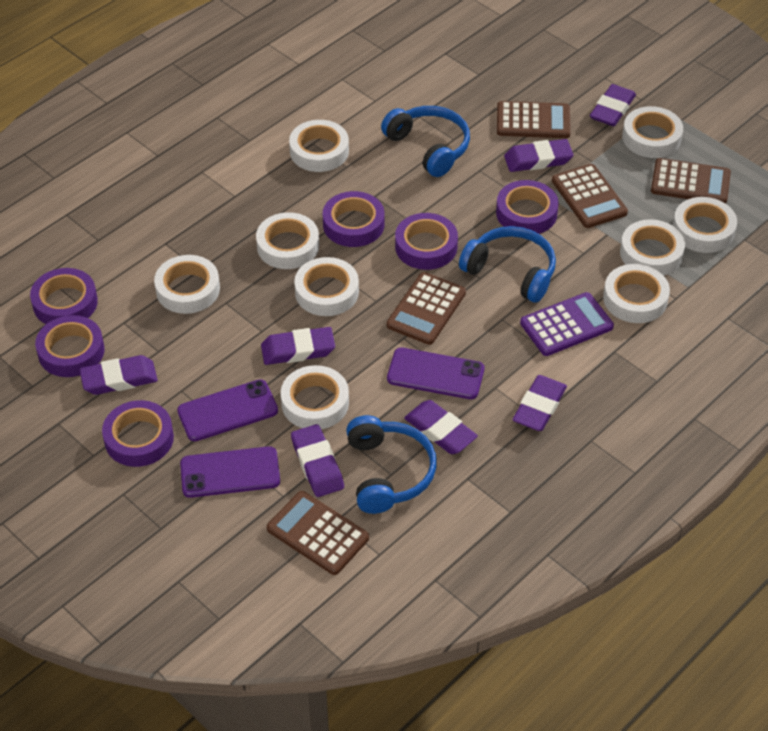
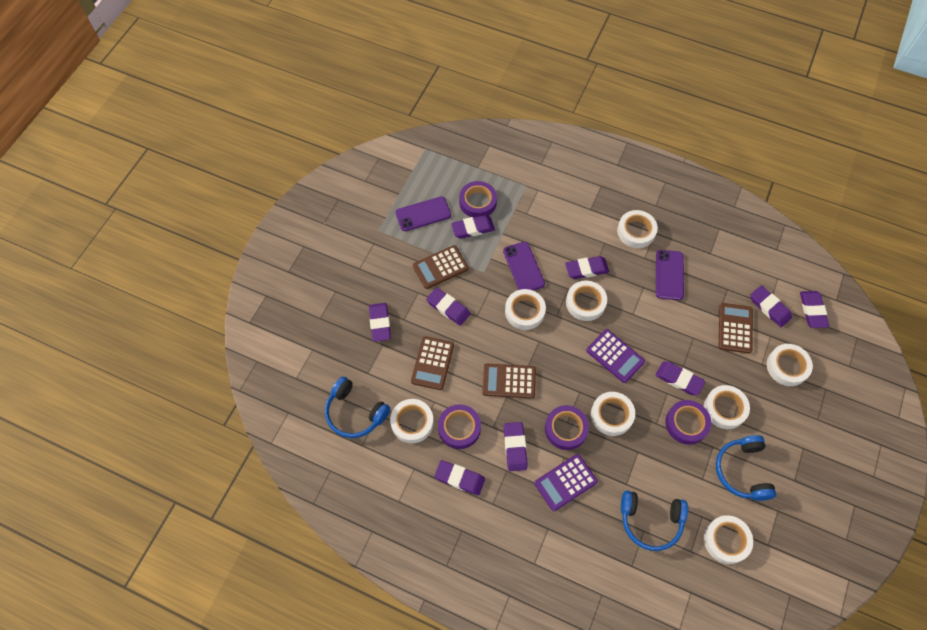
brown calculator: [267,491,369,575] [387,272,466,345] [497,101,571,138] [552,164,628,228] [651,158,731,204] = 5 -> [411,336,454,390] [413,245,468,289] [482,364,536,399] [719,303,753,354] = 4
purple calculator: [520,292,614,356] = 1 -> [534,454,598,511] [586,329,645,383] = 2
purple eraser: [79,355,158,395] [261,327,335,365] [291,424,344,497] [404,400,478,454] [504,139,573,172] [513,375,567,431] [590,84,636,126] = 7 -> [369,303,391,342] [426,287,470,326] [434,460,485,496] [451,215,495,239] [504,422,527,471] [565,256,609,279] [655,362,705,395] [750,285,792,327] [800,291,829,328] = 9
purple tape: [30,268,98,324] [35,315,105,377] [102,400,174,467] [323,191,384,247] [395,213,458,270] [496,180,559,234] = 6 -> [438,404,481,449] [459,181,497,217] [545,405,589,450] [665,400,711,445] = 4
white tape: [154,255,220,314] [256,212,319,269] [281,365,349,429] [289,120,349,172] [294,257,359,316] [603,264,670,323] [620,219,685,275] [622,106,683,158] [673,197,737,253] = 9 -> [390,399,434,443] [505,289,546,330] [566,281,607,321] [591,392,635,436] [617,210,658,248] [704,385,750,429] [704,515,753,564] [767,344,813,386] = 8

